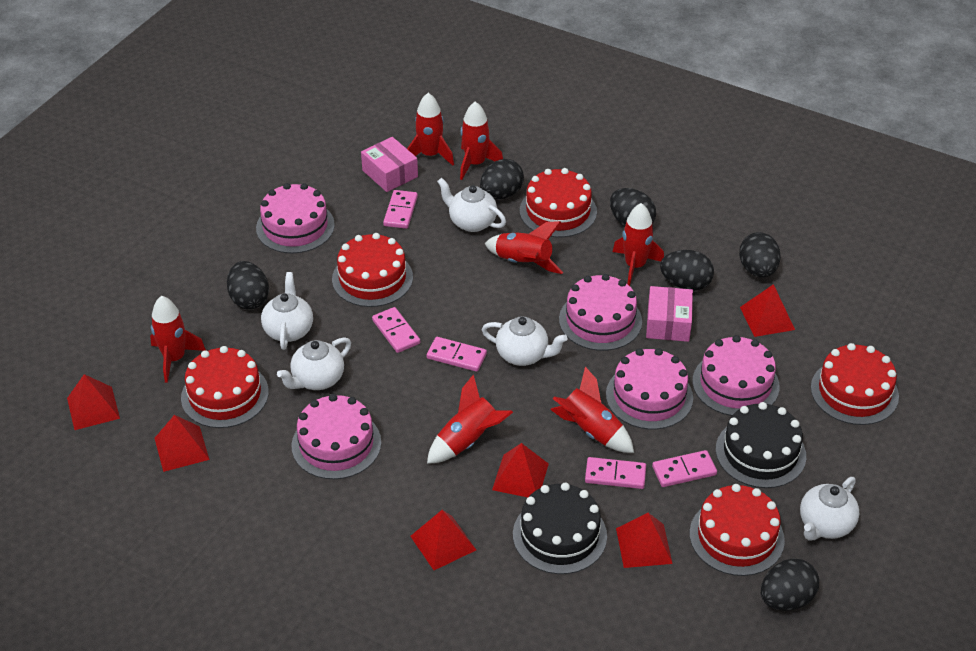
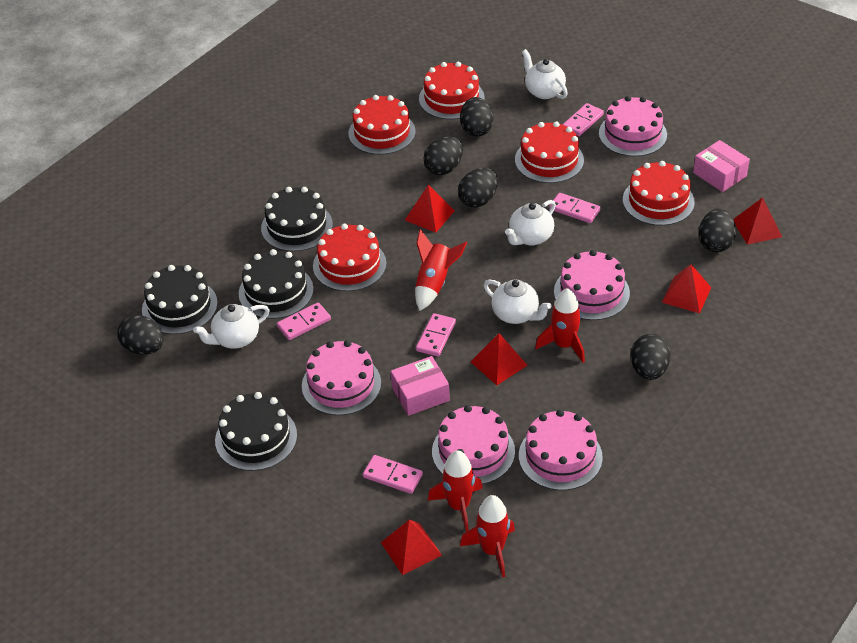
black cake: [513,482,607,574] [716,402,806,488] = 2 -> [142,265,218,334] [215,392,297,471] [239,249,314,319] [261,187,333,252] = 4
red pyramid: [67,374,120,430] [154,415,210,472] [410,510,476,570] [492,443,549,497] [616,513,673,568] [740,284,795,337] = 6 -> [381,520,442,575] [405,185,455,233] [471,333,527,385] [662,264,711,314] [734,197,782,245] = 5
red rocket: [150,296,206,383] [407,93,454,166] [427,375,513,464] [460,101,503,180] [485,221,563,274] [550,366,634,453] [613,203,664,286] = 7 -> [415,229,467,311] [428,451,483,532] [460,495,515,578] [535,288,585,363] = 4
white teapot: [261,272,313,350] [277,337,351,390] [437,178,506,232] [482,316,568,366] [800,477,859,541] = 5 -> [193,304,270,349] [483,279,551,324] [505,200,556,246] [522,49,568,99] = 4

